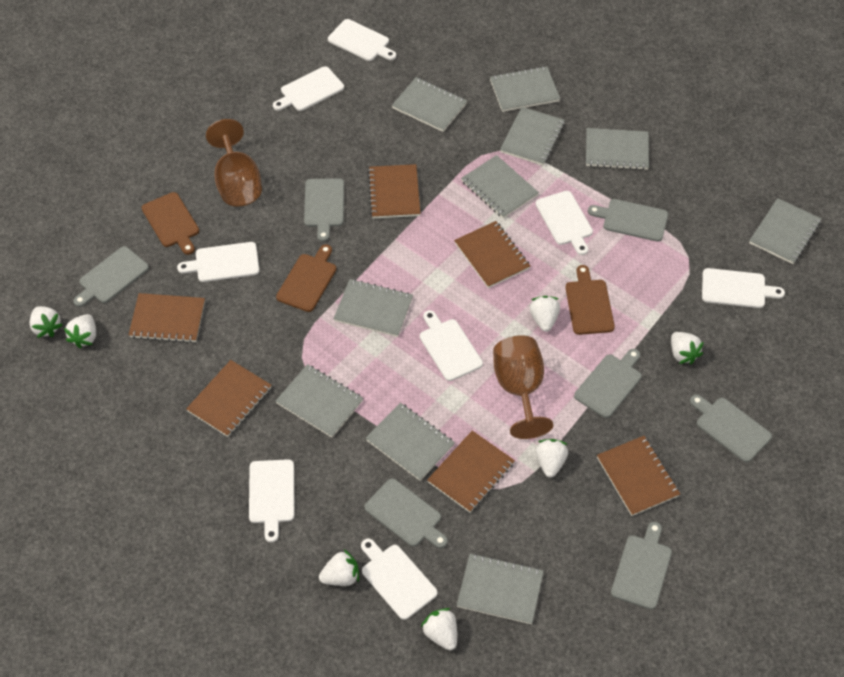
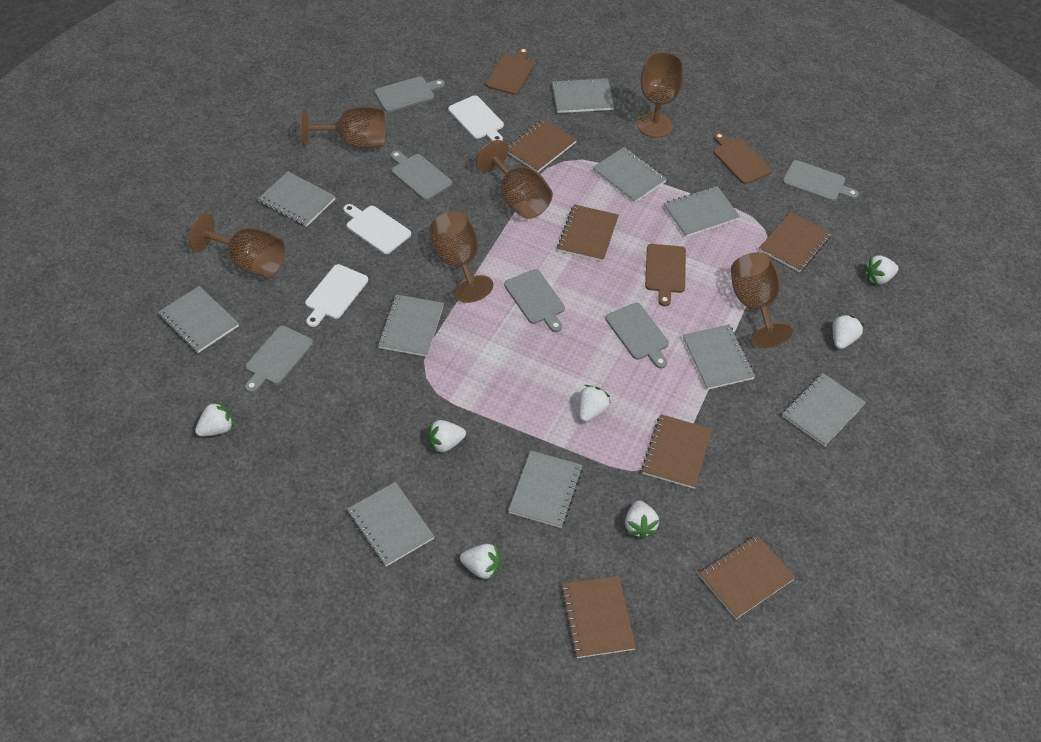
brown goblet: [206,119,262,207] [493,336,553,439] = 2 -> [189,213,285,278] [300,106,386,149] [430,211,493,303] [476,140,553,219] [638,52,684,138] [731,252,793,348] = 6
grey cutting board: [73,246,149,307] [304,178,344,242] [364,478,448,548] [574,349,642,418] [588,199,668,242] [611,522,672,610] [690,395,772,462] = 7 -> [245,326,313,393] [375,76,445,112] [390,151,452,200] [504,269,565,332] [605,303,669,369] [783,160,859,201] = 6
white cutting board: [177,242,260,282] [249,459,294,542] [273,66,344,111] [328,19,396,61] [361,539,437,620] [420,310,483,381] [536,191,593,255] [702,268,785,308] = 8 -> [305,264,368,327] [343,204,411,254] [448,95,504,141] = 3

